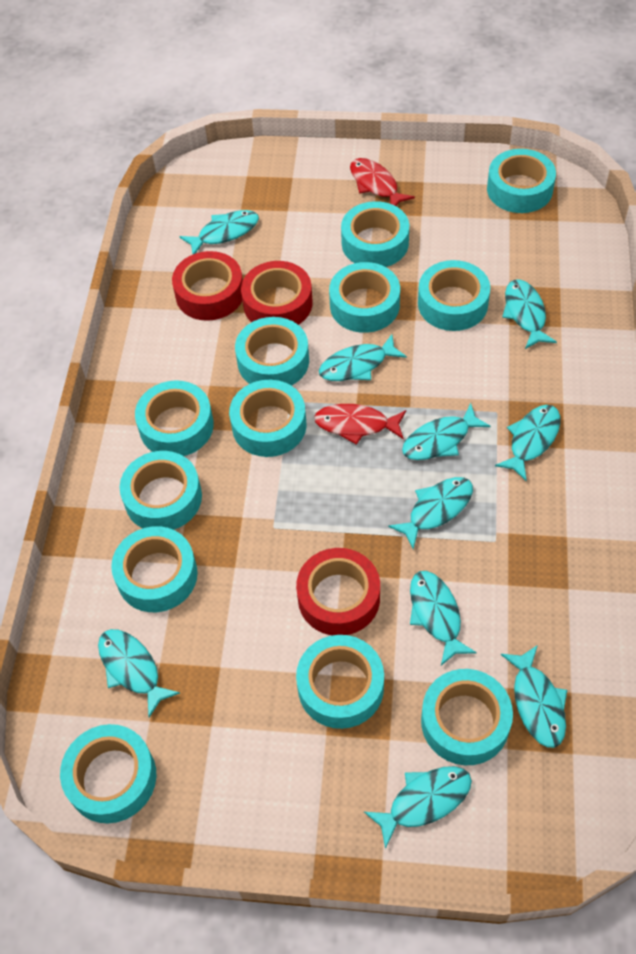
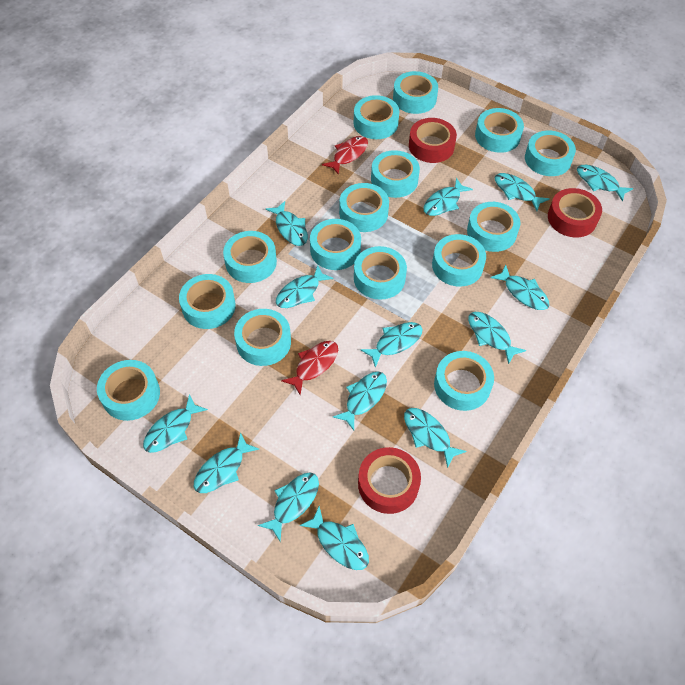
turquoise fish: [98,629,180,717] [179,210,259,255] [319,334,407,381] [364,766,472,849] [388,477,473,549] [402,403,491,460] [410,571,477,666] [495,405,561,481] [501,645,567,748] [502,280,557,349] = 10 -> [143,394,208,453] [194,432,259,493] [258,472,319,542] [266,201,308,246] [276,265,333,308] [300,506,369,570] [333,371,387,431] [360,322,422,368] [404,408,467,468] [423,178,473,216] [468,312,526,365] [490,265,549,310] [495,173,550,211] [577,165,634,202] = 14
turquoise tape: [60,724,156,823] [111,526,198,612] [120,451,202,530] [135,380,214,456] [229,380,307,457] [235,317,309,386] [296,635,384,729] [329,262,400,333] [341,201,409,267] [418,260,490,331] [421,669,513,765] [487,149,556,213] = 12 -> [97,360,160,421] [179,274,236,329] [223,231,277,283] [234,309,291,366] [310,219,361,270] [339,183,389,232] [354,95,399,139] [354,246,407,300] [371,150,420,198] [393,71,438,114] [432,234,486,287] [434,351,494,411] [467,202,520,252] [475,108,524,153] [525,131,576,176] = 15

